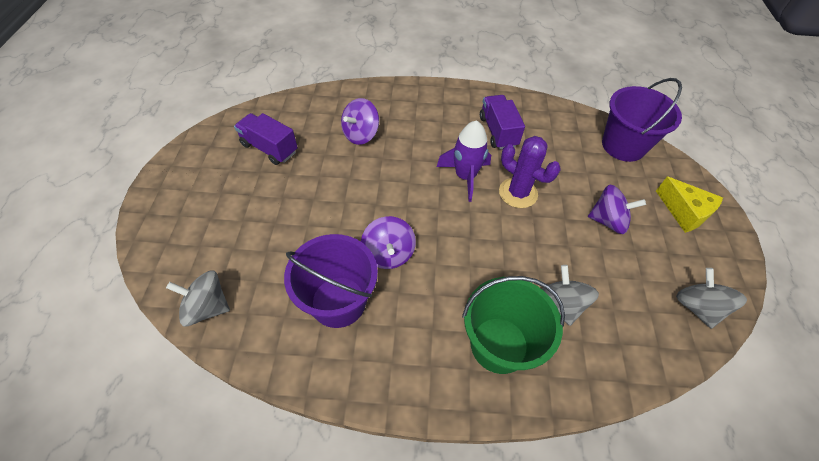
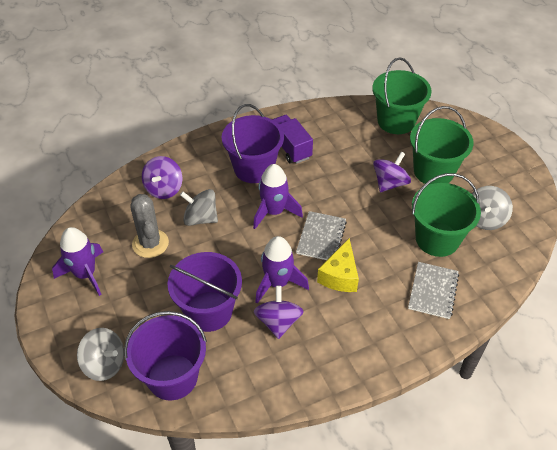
green bucket: [462,276,565,374] = 1 -> [372,57,432,134] [410,106,474,184] [412,173,481,257] = 3
grey cactus: none = 0 -> [130,194,169,258] = 1
grey notebook: none = 0 -> [296,211,347,260] [408,262,459,319] = 2
purple bucket: [284,234,378,328] [602,78,682,162] = 2 -> [124,311,207,400] [168,252,242,332] [222,104,284,183] = 3
purple cactus: [499,136,561,208] = 1 -> none = 0
purple rocket: [437,120,491,202] = 1 -> [52,227,103,296] [253,164,303,229] [255,236,309,303] = 3
purple truck: [234,113,298,165] [480,95,525,149] = 2 -> [272,115,313,164] = 1

